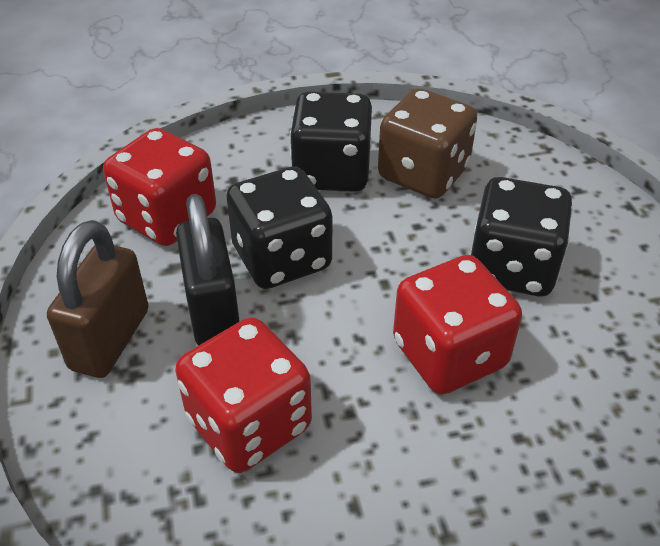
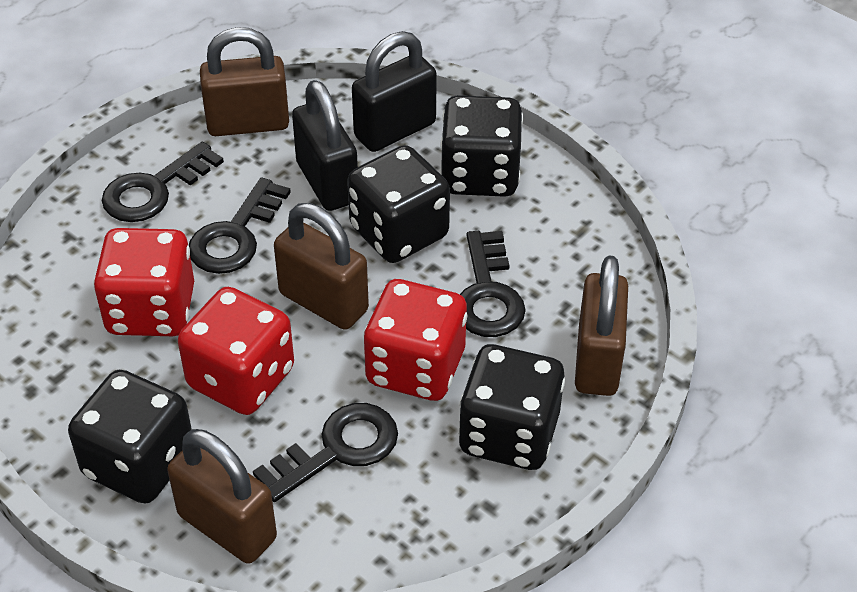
black dice: [226,167,332,289] [290,91,372,192] [471,177,573,296] = 3 -> [68,370,192,504] [347,145,450,263] [440,95,523,197] [458,344,565,470] = 4
black key: none = 0 -> [102,142,224,222] [189,177,291,274] [253,403,398,502] [460,231,526,337] = 4
black padlock: [176,194,240,346] = 1 -> [292,80,358,211] [352,31,437,152] = 2
brown dice: [378,88,477,199] = 1 -> none = 0
brown padlock: [47,220,149,378] = 1 -> [167,429,277,564] [200,27,289,136] [274,203,369,330] [575,256,628,396] = 4

